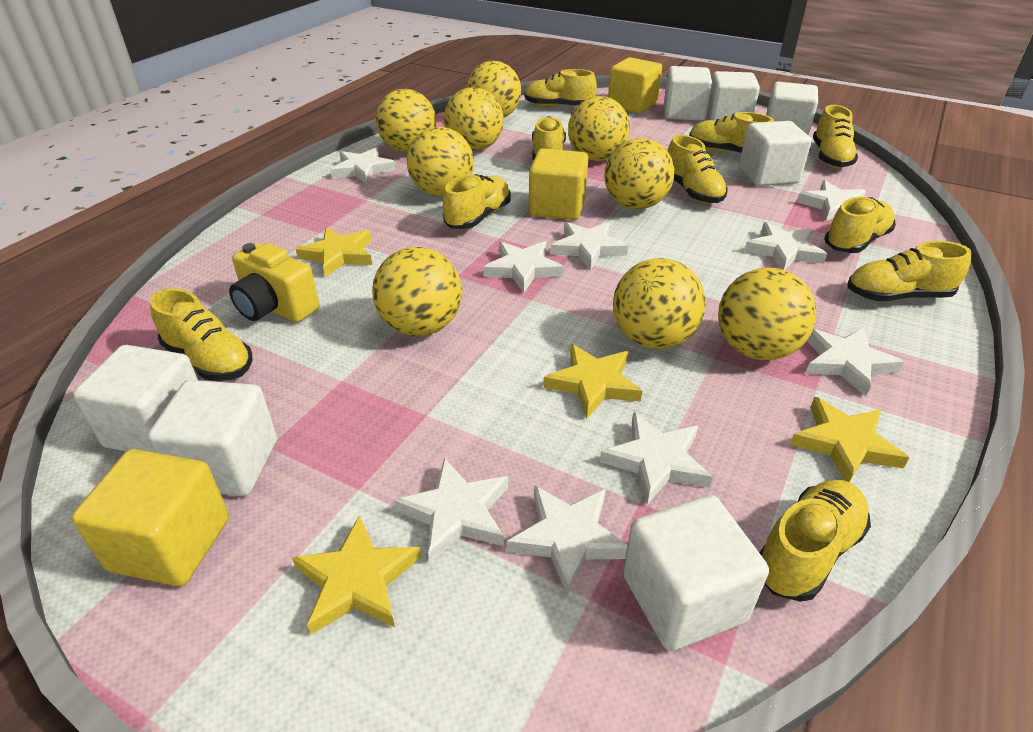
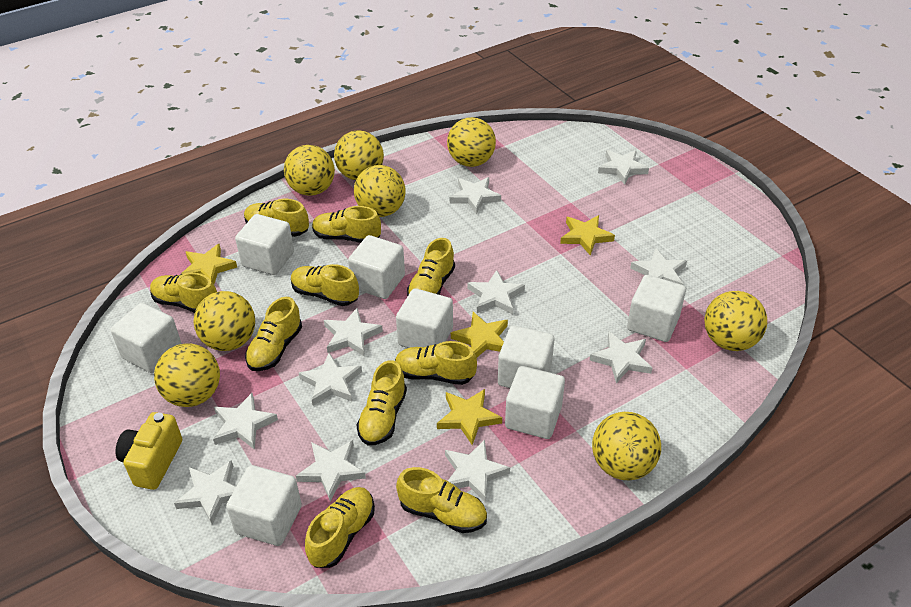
white cube: [73,345,198,452] [147,380,277,496] [623,495,769,651] [664,66,712,121] [707,71,760,120] [739,121,812,186] [766,82,818,136] = 7 -> [110,303,182,373] [226,465,302,546] [235,214,294,275] [348,235,405,299] [396,288,453,348] [498,325,554,388] [505,366,565,439] [627,275,686,342] = 8
white star: [330,147,396,184] [394,458,508,563] [483,241,564,293] [507,485,628,595] [551,222,628,270] [600,412,713,505] [744,222,827,270] [797,180,866,221] [806,327,904,396] = 9 -> [174,460,236,525] [213,393,278,450] [296,440,366,501] [299,353,362,406] [324,308,383,357] [445,440,510,503] [450,177,501,214] [467,270,525,314] [590,332,652,383] [598,150,649,185] [630,248,687,285] = 11
yellow ball: [372,247,462,336] [376,89,436,153] [407,127,474,197] [444,87,504,151] [467,61,521,118] [568,96,630,161] [604,138,674,209] [613,258,706,349] [718,267,817,360] = 9 -> [154,343,220,407] [193,291,255,351] [284,145,335,196] [334,130,384,180] [354,165,406,217] [447,117,496,167] [592,412,661,481] [704,291,767,351] = 8
yellow cube: [71,449,229,586] [529,149,588,220] [608,57,662,113] = 3 -> none = 0

